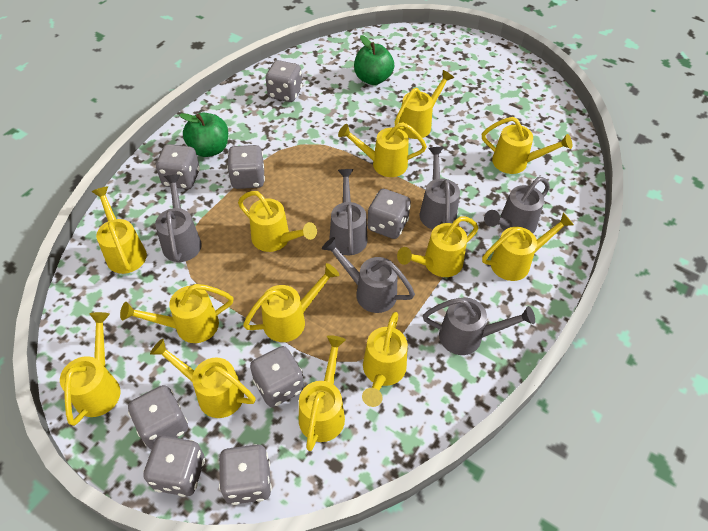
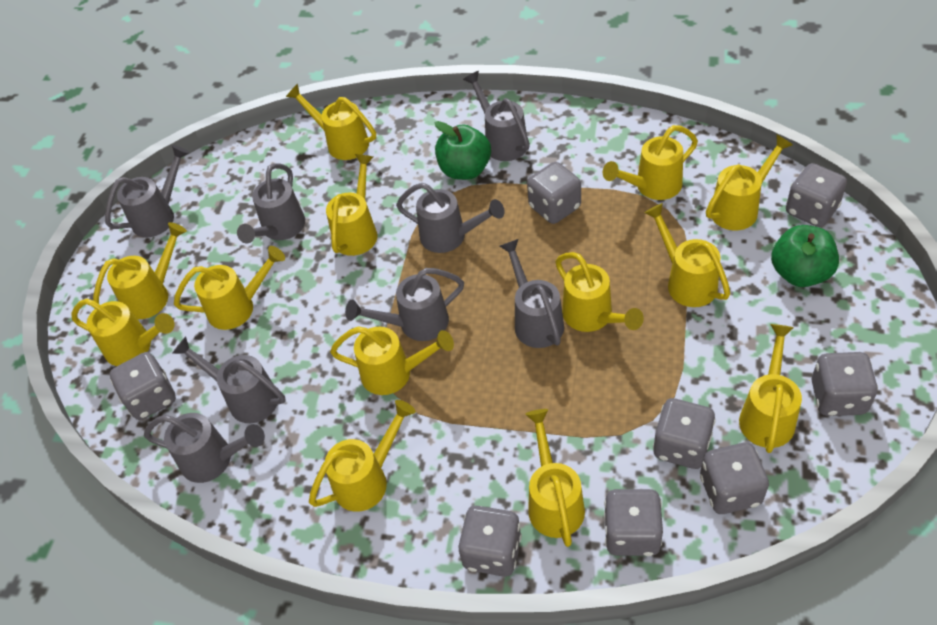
grey watering can: [155,175,202,262] [322,237,415,313] [330,169,368,255] [420,147,460,230] [423,298,535,355] [484,177,550,233] = 6 -> [105,145,190,237] [144,413,265,483] [172,337,286,423] [237,163,305,243] [345,268,464,341] [396,183,505,253] [463,71,530,161] [500,239,564,348] = 8

